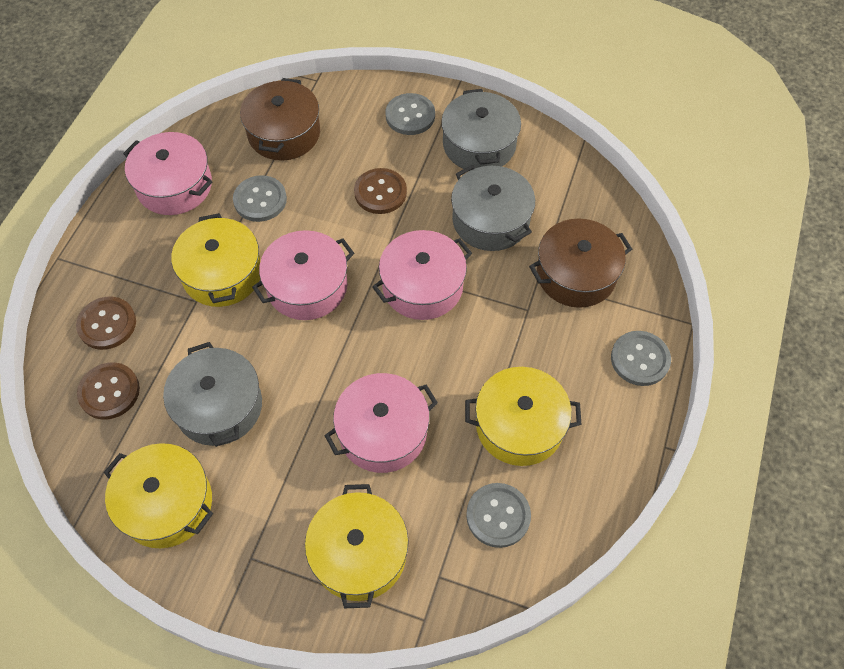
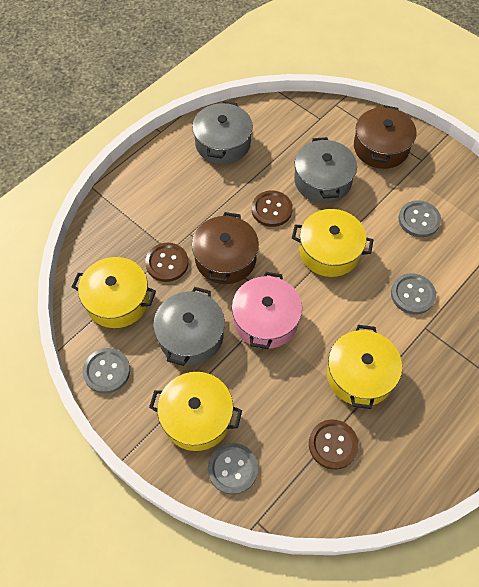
pink pot: [123,132,213,215] [252,230,354,320] [324,373,438,473] [372,230,472,320] = 4 -> [232,272,302,349] = 1

